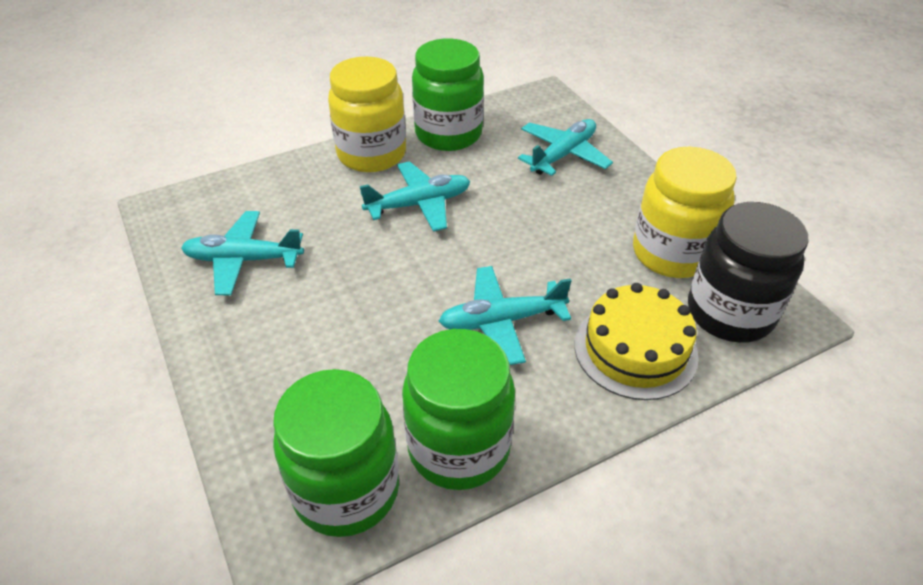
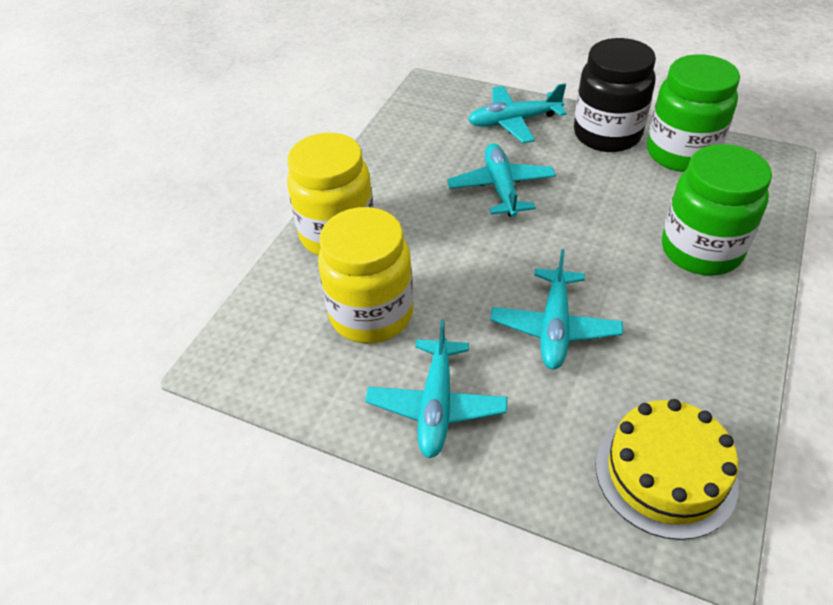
green jar: [273,369,399,537] [402,329,515,490] [412,39,484,151] = 3 -> [647,54,740,172] [662,144,772,275] = 2

